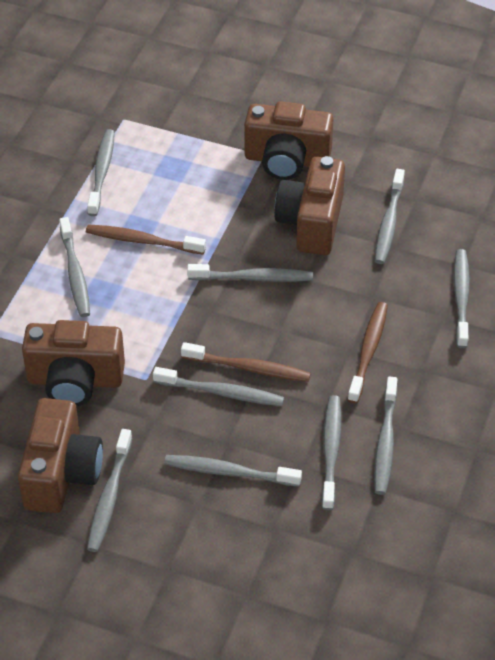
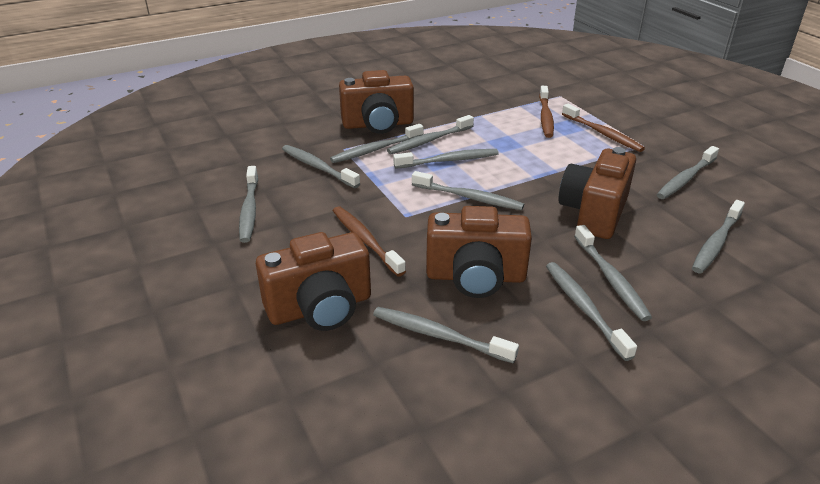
grey toothbrush: [59,217,90,317] [87,129,115,216] [87,429,132,552] [153,367,284,406] [164,455,302,487] [187,264,313,282] [322,395,341,510] [374,376,398,495] [375,169,405,264] [454,249,470,348] = 10 -> [239,166,258,243] [282,145,360,188] [330,124,424,163] [373,307,519,363] [387,115,474,154] [393,149,499,169] [412,171,524,210] [546,262,637,361] [574,225,652,321] [656,146,719,199] [692,200,745,273] = 11

